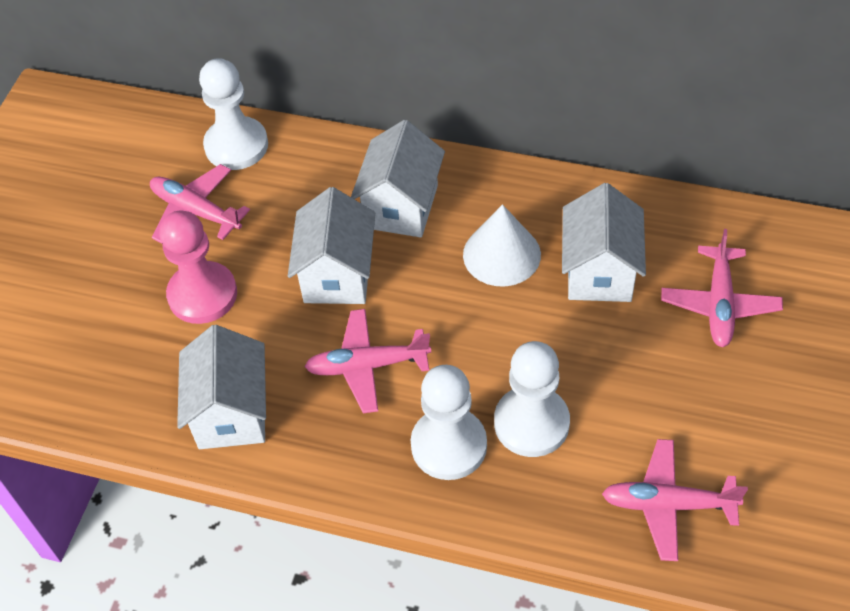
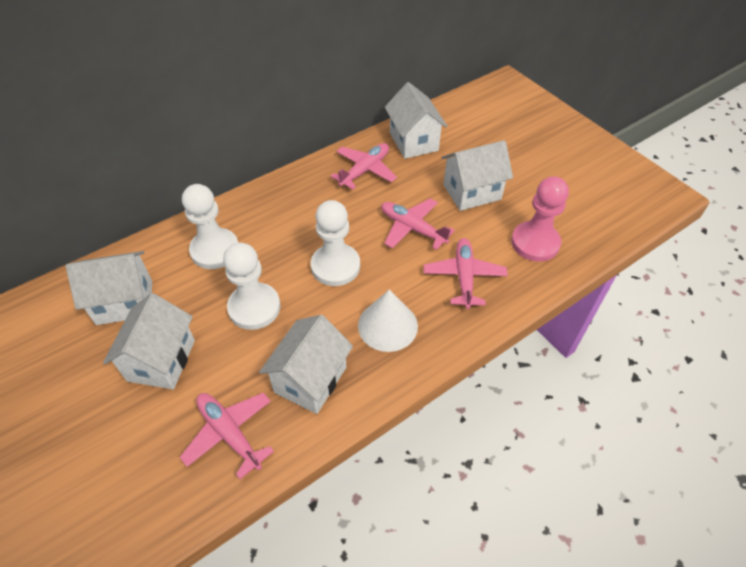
white house: [177,325,266,449] [288,187,375,304] [351,120,445,237] [562,183,646,302] = 4 -> [66,251,152,325] [103,293,195,389] [259,315,353,414] [385,82,448,159] [442,140,513,211] = 5

